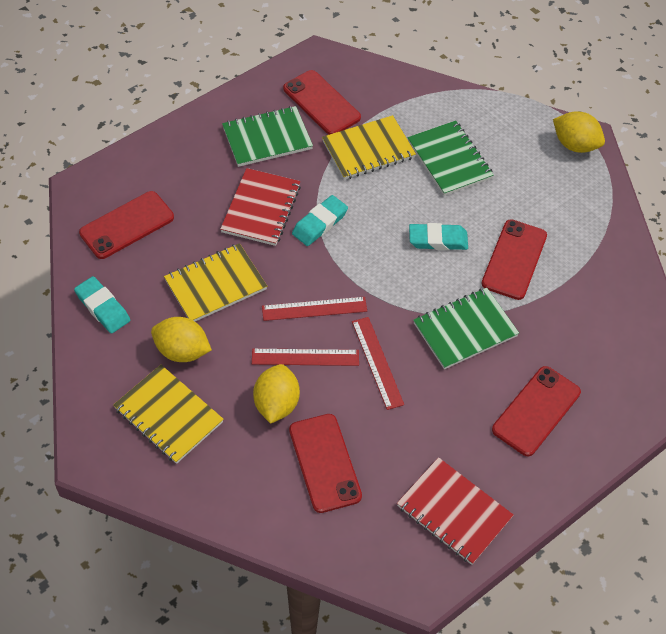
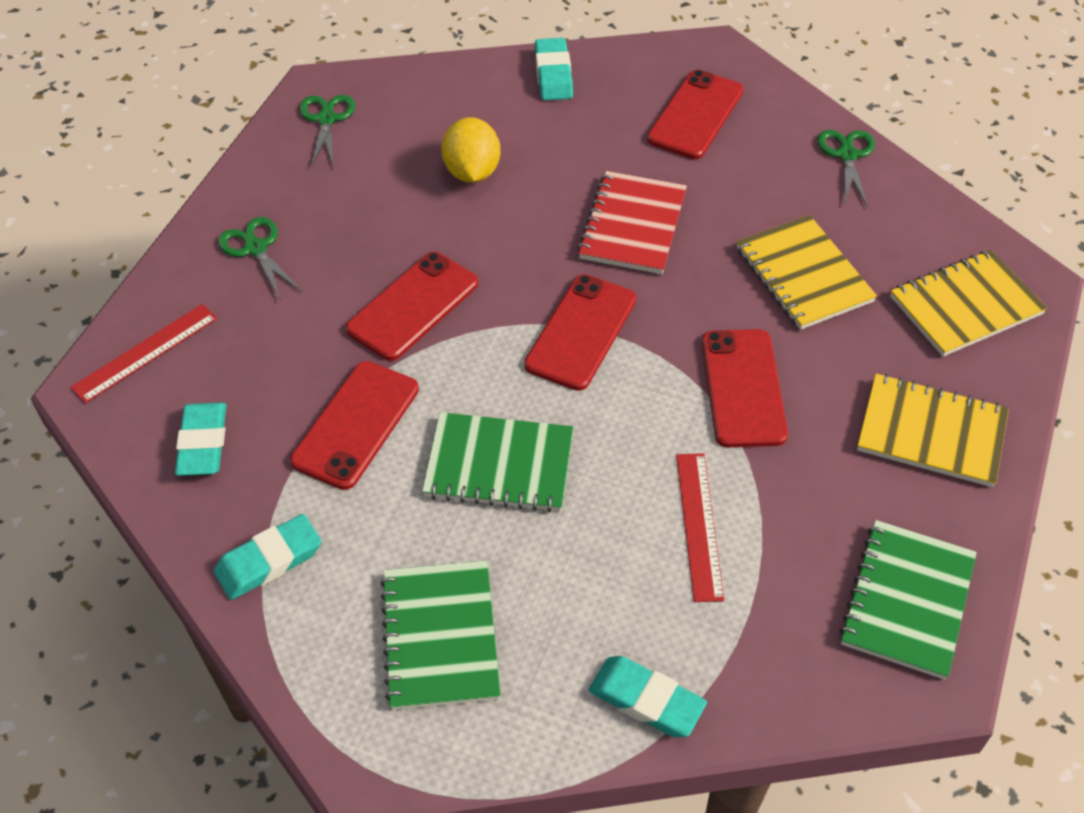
green scissors: none = 0 -> [218,217,302,301] [299,95,355,168] [818,130,875,207] = 3
red notebook: [220,168,301,246] [397,457,514,565] = 2 -> [577,171,687,274] = 1
red ruler: [252,348,359,366] [262,297,367,321] [352,317,404,410] = 3 -> [70,304,217,403] [676,453,724,602] = 2
turquoise eraser: [74,276,130,334] [292,195,348,246] [409,223,468,250] = 3 -> [175,402,226,476] [214,514,321,600] [535,38,573,100] [589,656,707,737] = 4
yellow lemon: [151,317,212,362] [253,364,300,424] [553,111,605,153] = 3 -> [441,117,500,183] = 1

